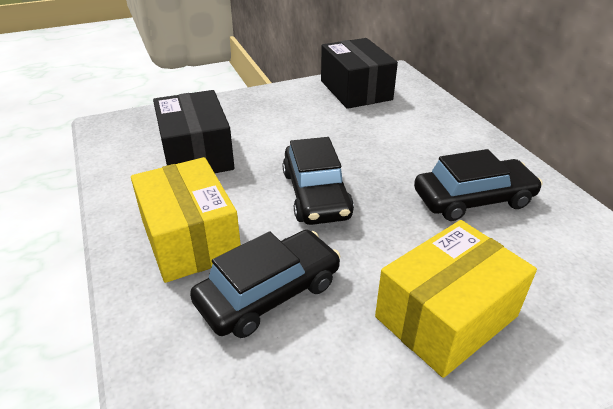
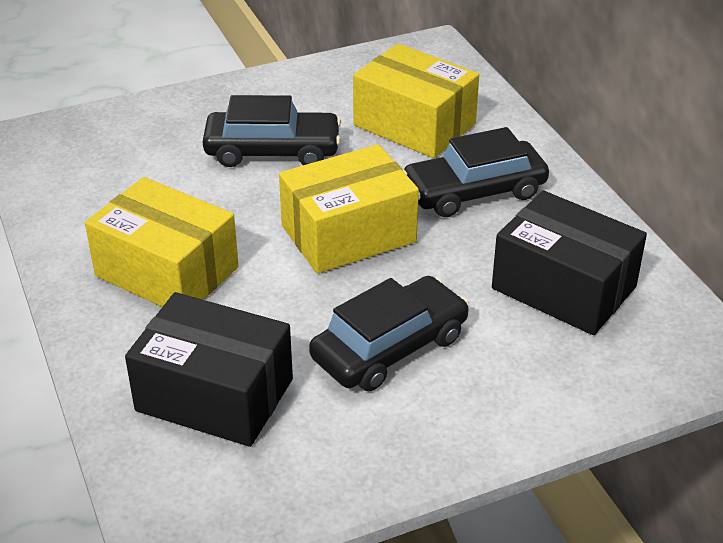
yellow box: [131,157,241,283] [375,220,537,378] = 2 -> [85,177,239,307] [279,144,419,274] [353,43,479,158] = 3

